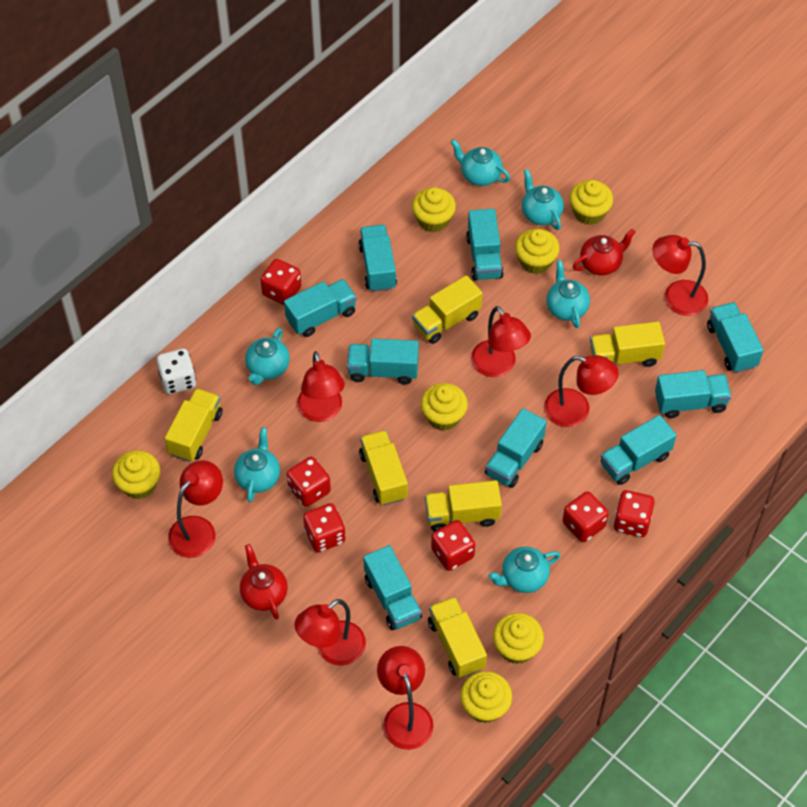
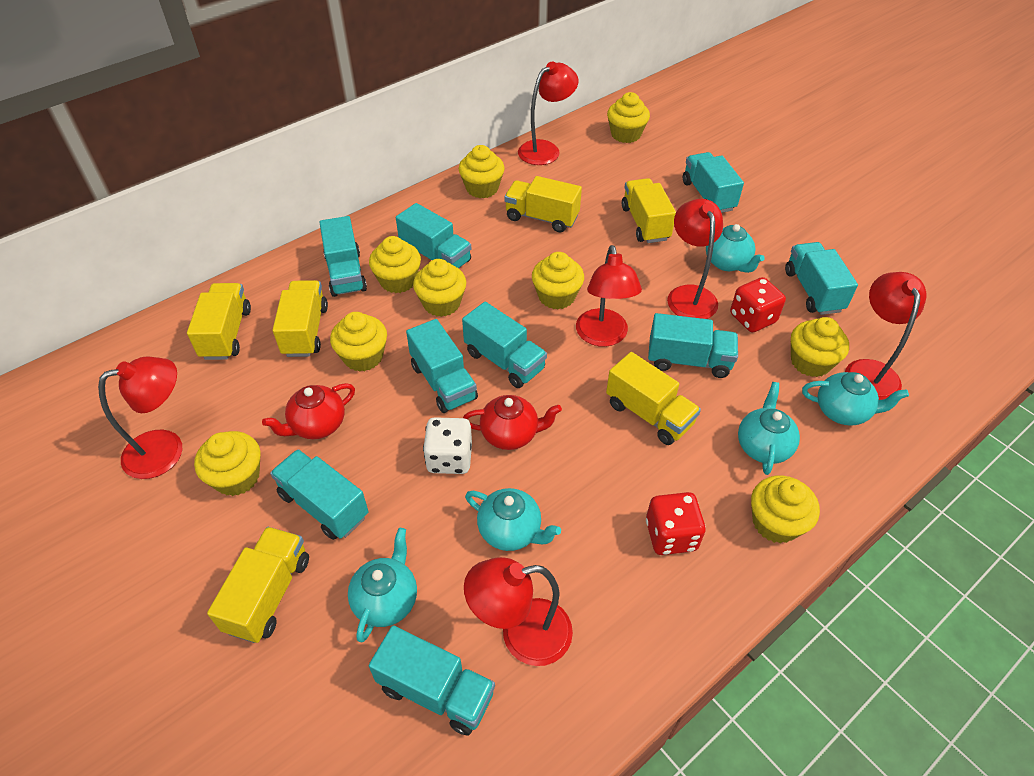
red dice: [260,259,301,305] [287,457,331,507] [303,503,346,552] [431,520,475,571] [562,491,609,542] [613,490,655,537] = 6 -> [646,492,706,555] [730,277,786,332] = 2
red lamp: [168,460,223,558] [294,599,366,666] [297,351,345,422] [377,646,434,750] [471,306,531,377] [544,355,619,427] [653,235,708,316] = 7 -> [98,357,182,479] [464,557,573,666] [518,62,578,165] [576,245,642,347] [667,199,723,319] [845,272,926,400] = 6
turquoise teapot: [234,427,280,502] [245,328,290,385] [451,139,510,186] [488,547,560,593] [522,169,564,230] [546,260,590,328] = 6 -> [348,528,417,643] [465,488,561,551] [706,224,765,273] [738,382,800,475] [802,372,909,426] = 5
yellow cupcake: [112,450,160,499] [412,187,456,233] [421,383,468,431] [460,671,512,723] [493,613,544,664] [515,229,560,274] [569,180,613,225] = 7 -> [194,431,261,496] [330,312,387,372] [369,236,421,293] [413,259,466,317] [459,145,504,198] [532,252,584,309] [607,92,650,143] [751,475,820,543] [791,317,849,377] = 9

